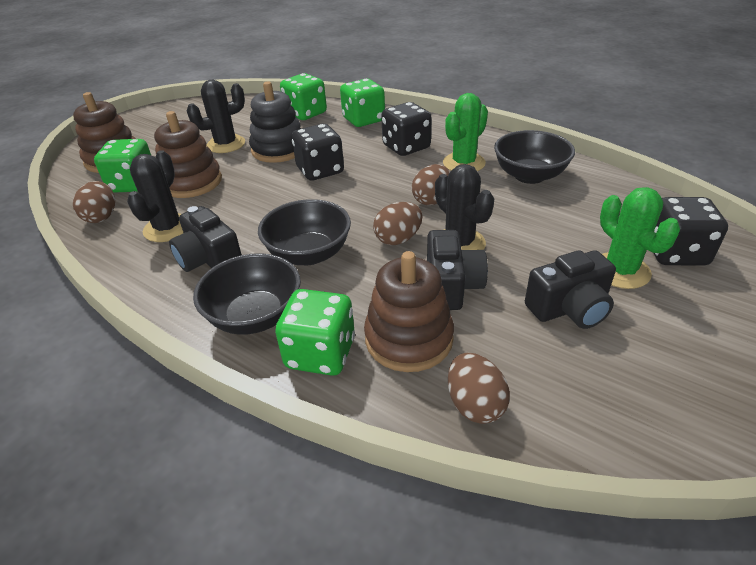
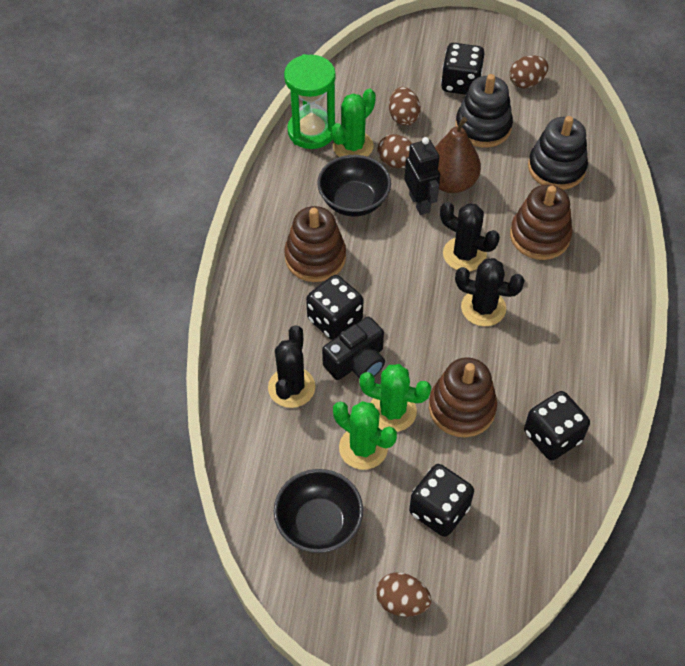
black bowl: [193,253,301,335] [258,199,351,265] [494,130,575,184] = 3 -> [274,469,363,553] [317,155,391,216] = 2
black camera: [169,206,242,272] [427,230,488,310] [525,250,616,329] = 3 -> [322,317,385,380] = 1
black dice: [292,124,344,181] [381,102,432,156] [654,197,728,266] = 3 -> [306,275,363,340] [409,464,474,537] [441,43,485,95] [524,391,590,461] = 4
black robot: none = 0 -> [404,137,440,215] = 1
black stacking toy: [249,81,301,163] = 1 -> [455,74,513,148] [528,116,588,190] = 2
brown pear: none = 0 -> [435,117,481,193] = 1
green cactus: [443,93,488,171] [600,187,680,289] = 2 -> [331,89,376,157] [333,401,397,470] [359,364,431,432] = 3
green dice: [94,139,151,193] [275,289,355,376] [280,73,327,120] [340,79,385,127] = 4 -> none = 0
green hourglass: none = 0 -> [284,54,336,149] = 1

